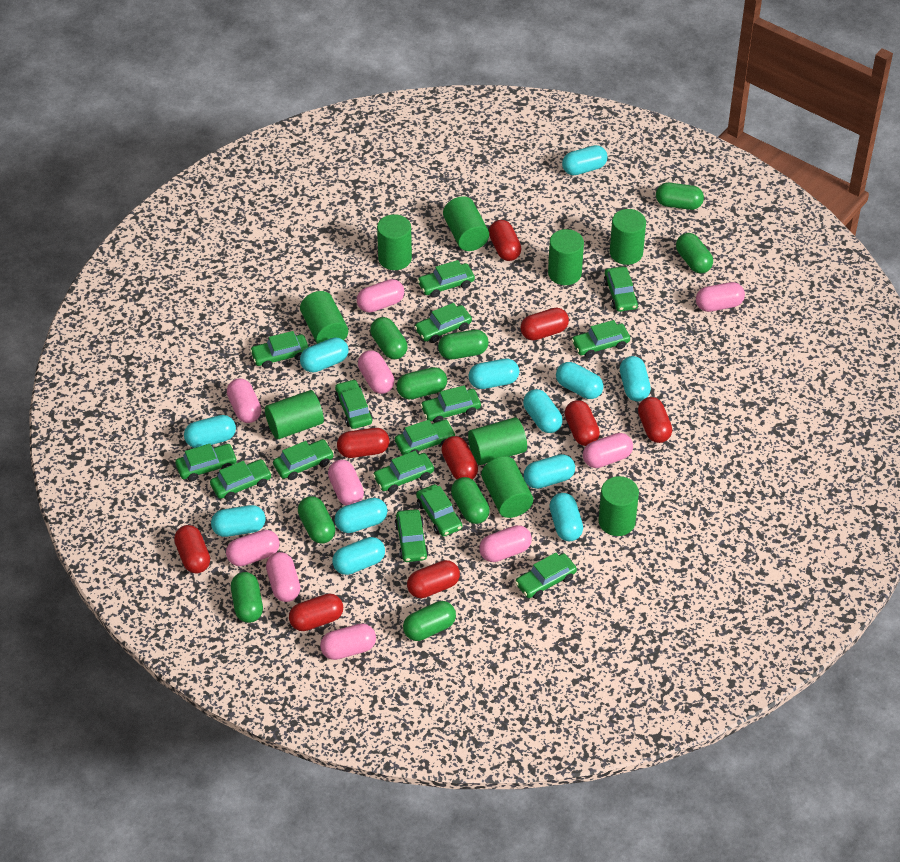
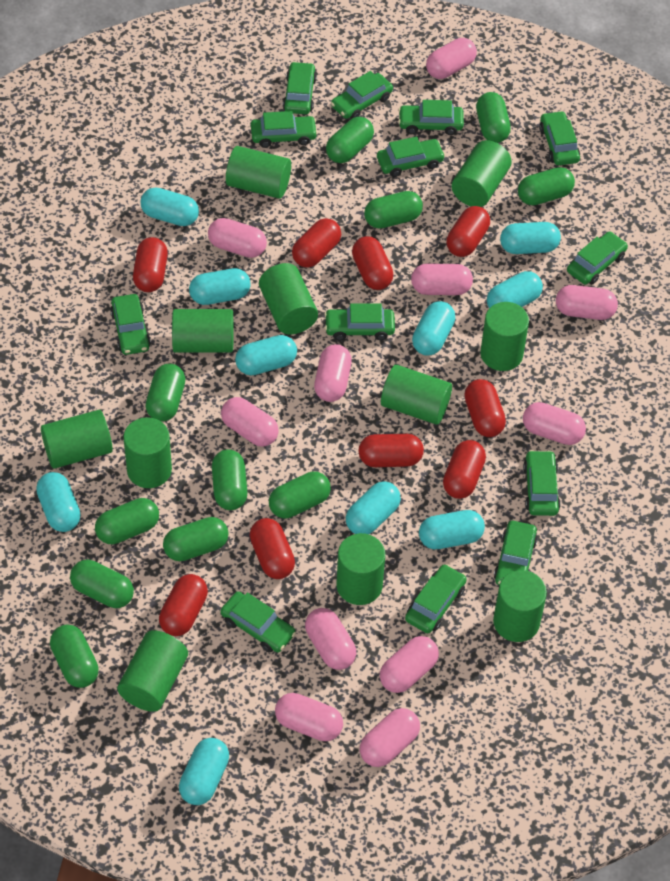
green capsule: [231,572,263,623] [298,496,335,543] [370,317,407,359] [397,367,447,399] [403,601,456,641] [438,330,489,359] [451,477,490,524] [656,183,704,210] [676,233,713,273] = 9 -> [50,624,99,688] [70,560,134,608] [95,498,159,544] [146,363,185,422] [163,517,228,561] [212,449,248,510] [269,471,331,518] [326,117,374,163] [364,191,423,228] [476,92,511,143] [518,167,575,205] = 11
green car: [175,444,237,481] [210,459,272,500] [250,331,309,369] [273,439,334,480] [335,379,373,429] [373,451,434,493] [395,419,456,455] [395,509,428,562] [414,303,472,343] [416,484,462,537] [417,260,475,298] [420,385,481,422] [515,552,577,599] [571,320,630,358] [604,266,638,312] = 15 -> [110,294,151,355] [220,591,296,653] [251,111,318,148] [283,62,317,114] [324,303,395,340] [331,71,393,119] [377,137,445,177] [398,100,464,135] [405,564,467,633] [494,521,538,585] [523,450,561,516] [539,111,580,165] [567,232,628,285] = 13
green cylinder: [265,390,324,439] [300,291,348,344] [377,214,412,270] [443,196,489,251] [468,417,527,465] [481,456,533,518] [548,229,584,285] [598,476,639,536] [610,209,646,265] = 9 -> [41,410,113,469] [117,630,188,712] [123,417,172,488] [172,309,233,352] [226,146,291,199] [259,263,318,334] [336,533,385,605] [381,365,452,425] [452,140,512,207] [480,302,529,371] [493,570,547,642] = 11
pink capsule: [226,530,280,566] [227,379,261,423] [266,552,300,602] [320,623,376,660] [328,460,364,506] [357,279,404,312] [358,350,394,394] [479,525,532,562] [583,433,633,468] [696,282,745,312] = 10 -> [208,218,267,258] [221,397,279,447] [275,693,343,741] [305,608,356,670] [314,344,352,402] [360,708,420,767] [380,636,439,693] [411,263,473,295] [426,38,477,79] [523,402,586,445] [556,285,618,320] = 11
turquoise capsule: [184,415,236,448] [211,505,265,537] [300,337,348,372] [332,537,385,575] [335,498,387,533] [468,359,519,389] [523,389,563,433] [524,454,575,489] [549,493,583,541] [556,362,603,399] [562,145,607,175] [620,356,651,401] = 12 -> [36,472,80,532] [140,187,199,226] [179,738,229,805] [189,268,251,305] [235,335,297,375] [346,481,401,534] [412,301,456,355] [419,510,485,549] [487,271,543,308] [500,222,561,254] = 10

